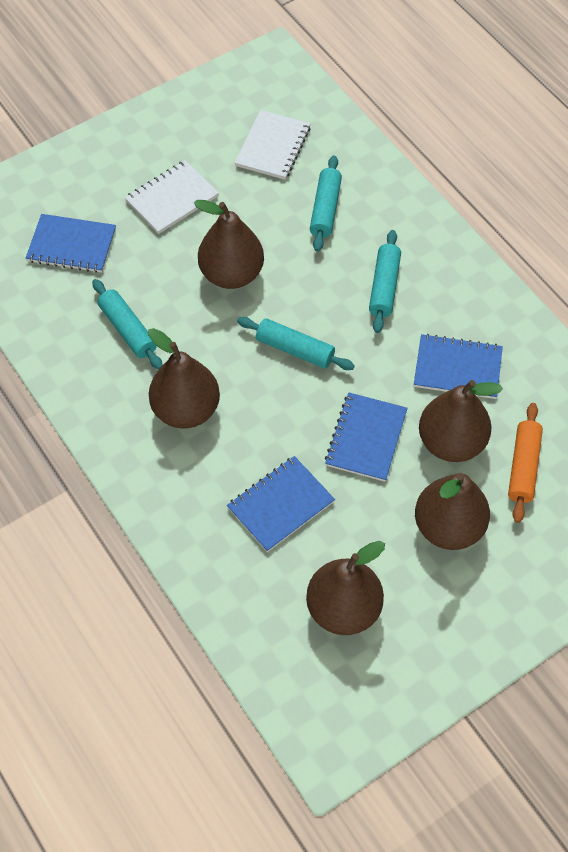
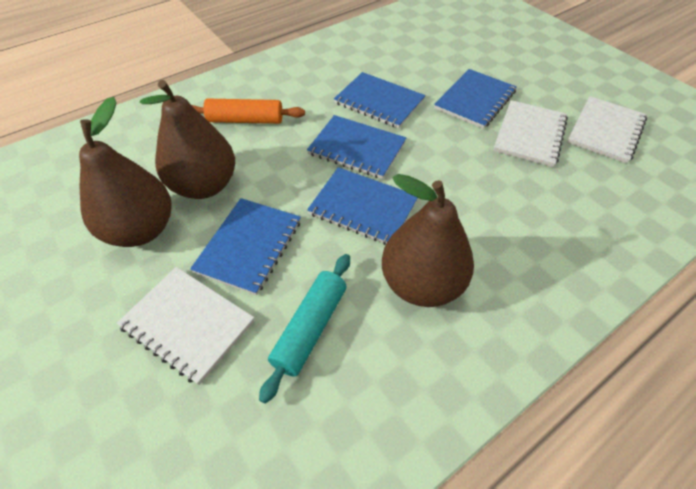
blue notebook: [26,214,116,273] [227,456,335,552] [325,392,407,482] [414,334,503,399] = 4 -> [190,198,301,295] [307,115,406,179] [307,167,417,245] [334,72,426,129] [434,69,517,129] = 5
brown pear: [148,328,220,429] [194,200,264,289] [306,541,385,635] [415,473,490,550] [419,380,503,462] = 5 -> [79,97,172,247] [140,80,235,199] [382,174,474,307] = 3
turquoise rolling pin: [92,279,163,370] [237,317,355,370] [310,155,342,252] [369,230,401,333] = 4 -> [259,254,350,404] = 1
white notebook: [125,160,219,234] [234,110,311,180] = 2 -> [117,267,254,385] [493,100,568,167] [567,96,647,164] = 3

